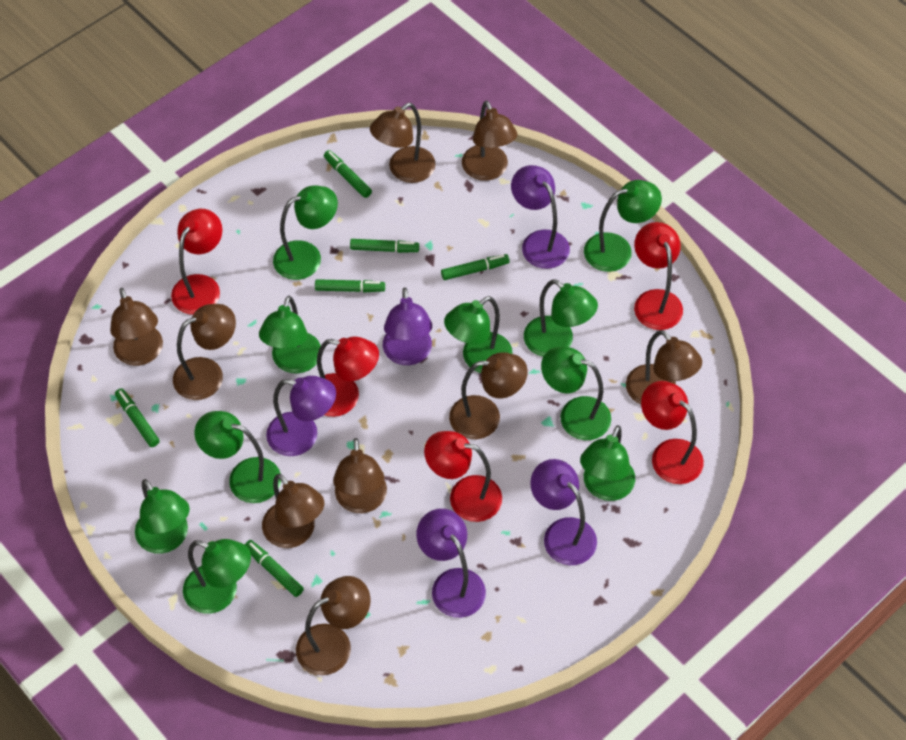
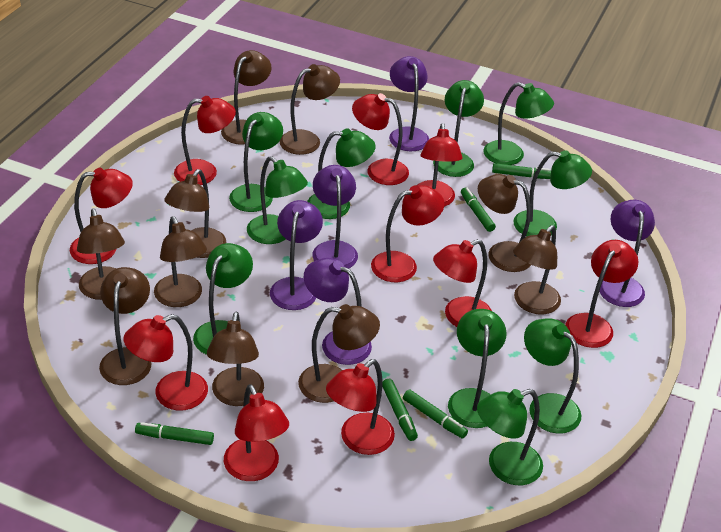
brown lamp: [110,288,163,366] [173,304,236,400] [262,474,324,548] [296,576,370,675] [333,438,387,513] [370,103,436,183] [449,352,528,439] [462,101,517,181] [626,330,702,405] = 9 -> [77,209,125,300] [99,267,152,385] [154,216,207,307] [164,169,226,258] [207,312,264,406] [221,50,272,145] [279,64,340,155] [298,304,380,403] [478,174,531,272] [513,225,561,315] = 10
green marker: [115,388,160,447] [245,540,304,597] [315,279,385,292] [324,150,372,198] [350,239,419,253] [441,254,509,280] = 6 -> [135,422,214,445] [382,379,418,441] [403,389,468,439] [461,187,496,232] [492,163,551,179] = 5
red lamp: [171,209,222,315] [317,337,379,417] [424,431,502,522] [634,222,683,330] [641,381,704,484] = 5 -> [70,168,133,264] [124,314,208,411] [174,96,236,185] [224,384,289,481] [326,359,395,455] [352,93,409,185] [371,185,445,282] [417,123,462,207] [433,239,492,327] [565,240,638,348] = 10

